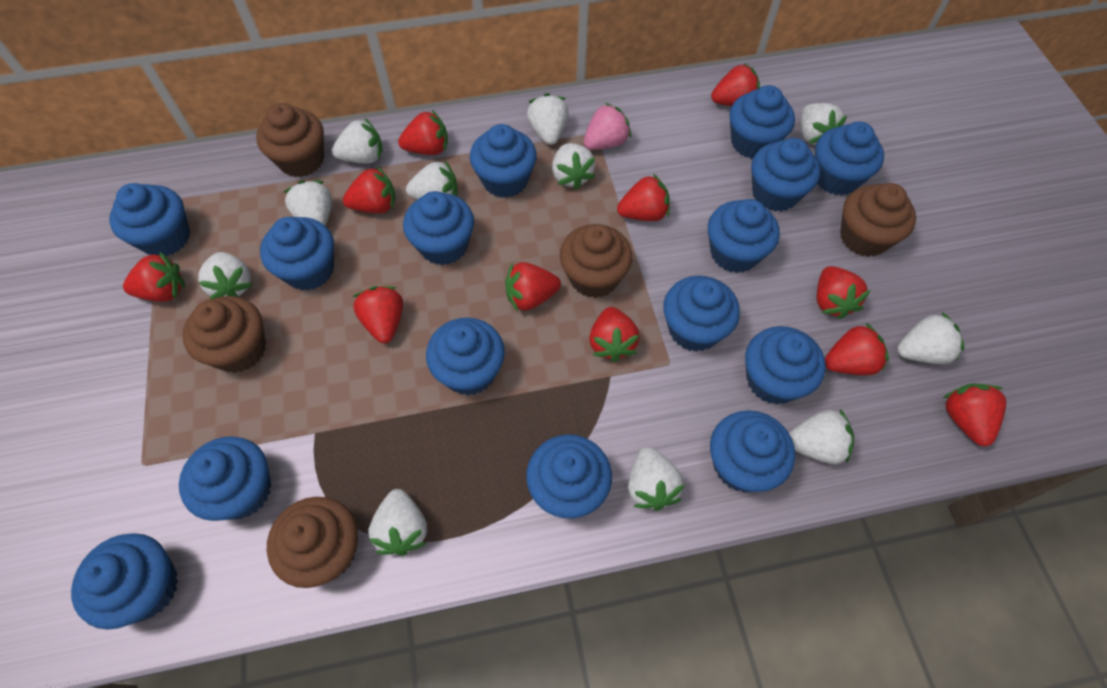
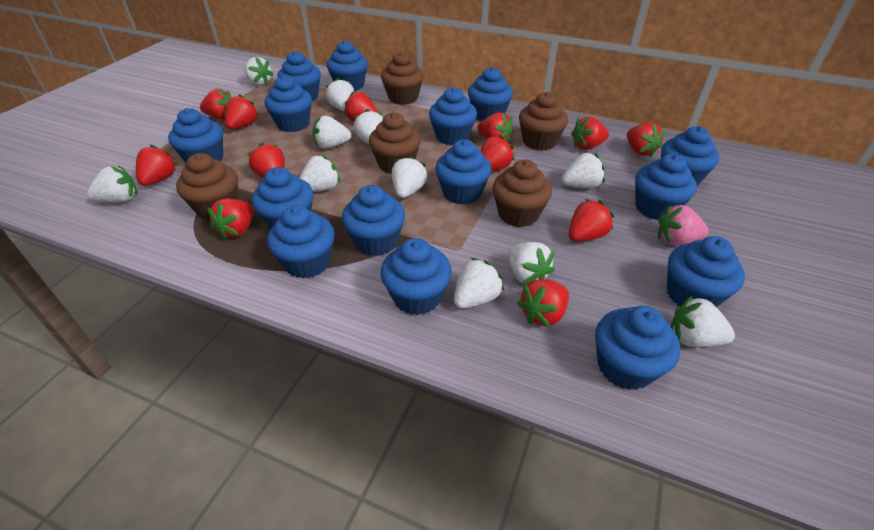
red strawberry: [123,252,185,302] [343,166,396,213] [353,286,403,343] [398,110,448,155] [505,262,561,312] [589,307,640,362] [617,174,670,221] [711,63,760,106] [817,266,871,319] [825,323,889,375] [943,384,1006,446] = 11 -> [136,145,178,186] [200,89,232,120] [207,198,254,240] [225,94,259,129] [248,143,285,178] [344,91,378,122] [478,112,514,142] [480,135,514,171] [517,279,569,328] [569,199,614,242] [571,117,609,150] [627,122,665,157] = 12

